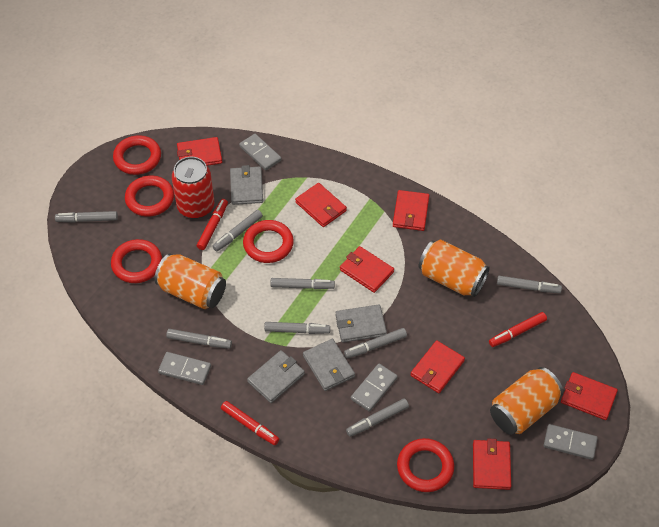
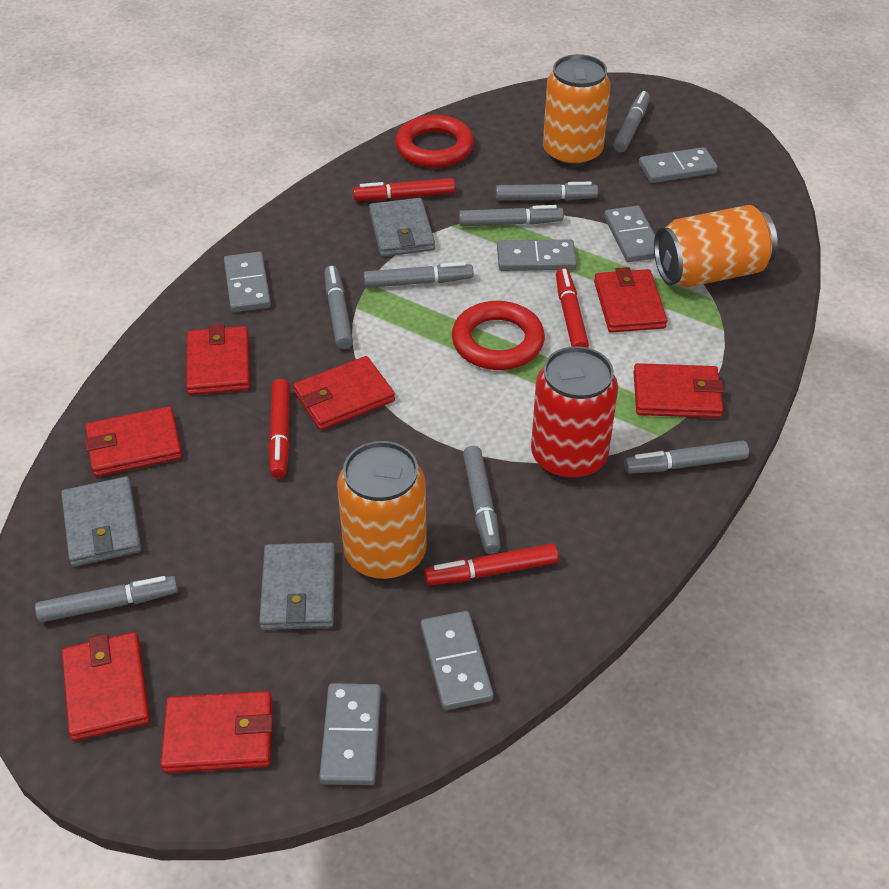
grey domino: [158,352,211,385] [239,134,282,170] [351,364,398,412] [544,424,598,460] = 4 -> [224,252,271,312] [319,683,381,785] [421,611,494,710] [497,240,577,271] [604,206,655,262] [639,147,718,183] = 6
grey wallet: [230,165,263,205] [247,350,305,403] [303,339,355,391] [335,304,387,343] = 4 -> [61,477,142,567] [259,542,335,630] [369,198,435,257] = 3
red marker: [197,199,228,250] [221,401,279,445] [489,312,547,347] = 3 -> [268,379,290,478] [353,178,455,201] [424,544,558,585] [556,268,589,348] = 4
red ring: [111,239,162,283] [113,135,161,175] [125,175,174,217] [243,220,294,263] [397,438,454,492] = 5 -> [395,115,474,168] [452,301,545,370] = 2

